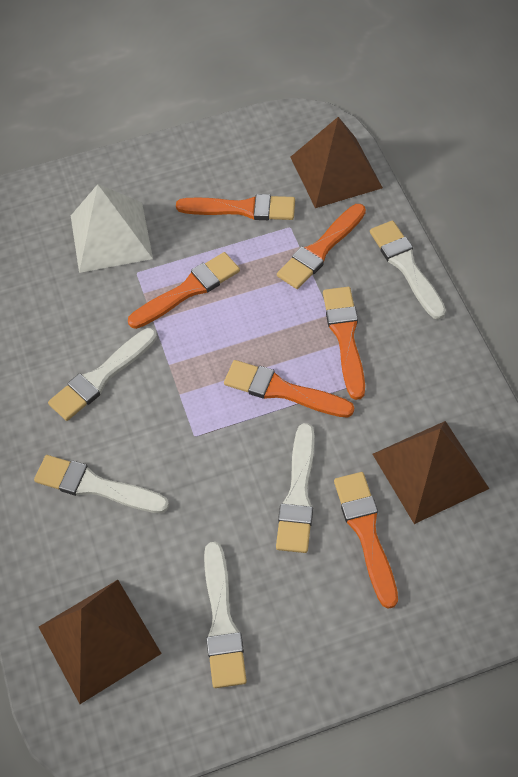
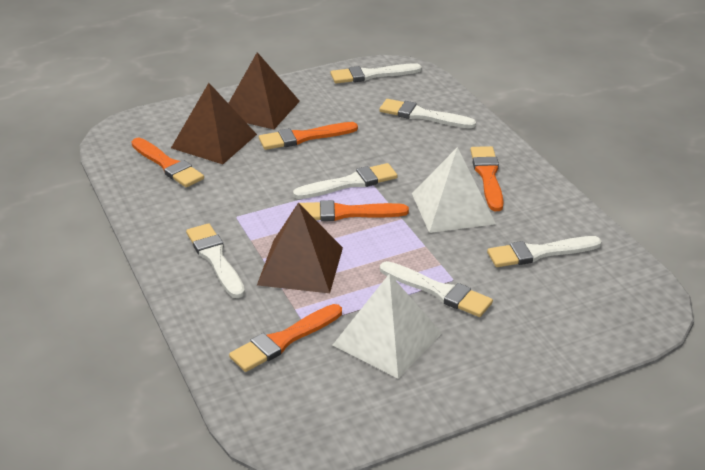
orange brush: [128,252,240,329] [176,194,295,220] [224,360,354,418] [277,204,366,289] [323,287,365,400] [334,472,398,609] = 6 -> [131,138,204,187] [229,304,342,372] [259,122,358,150] [299,200,409,221] [470,146,504,211] = 5
white brush: [34,455,169,513] [48,328,157,421] [204,542,247,688] [276,423,314,553] [370,220,446,320] = 5 -> [186,223,245,298] [293,163,398,199] [331,63,422,83] [379,99,476,128] [380,261,493,317] [487,236,602,267] = 6
white pyramid: [71,184,153,273] = 1 -> [333,273,442,379] [412,147,496,233] = 2

